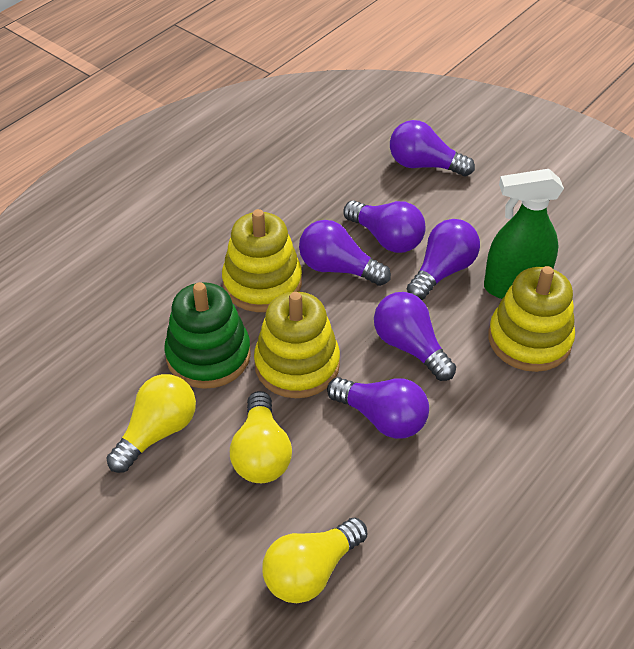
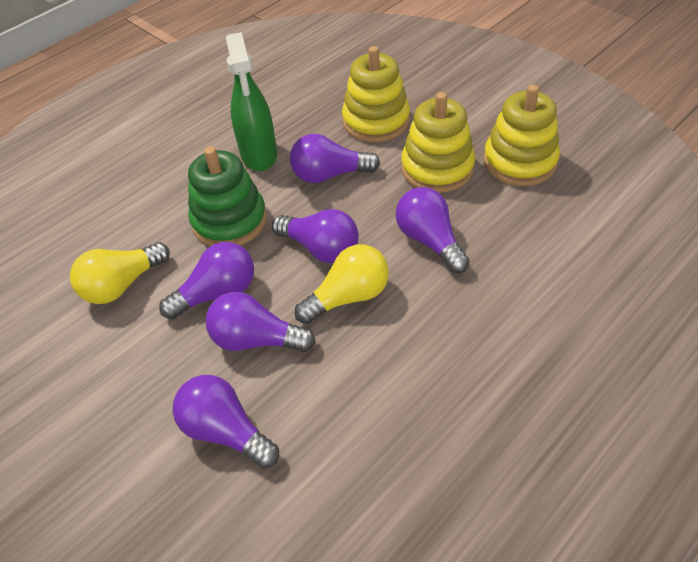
yellow light bulb: [106,374,196,473] [230,391,292,483] [262,518,368,603] = 3 -> [70,242,170,304] [295,244,389,324] = 2

